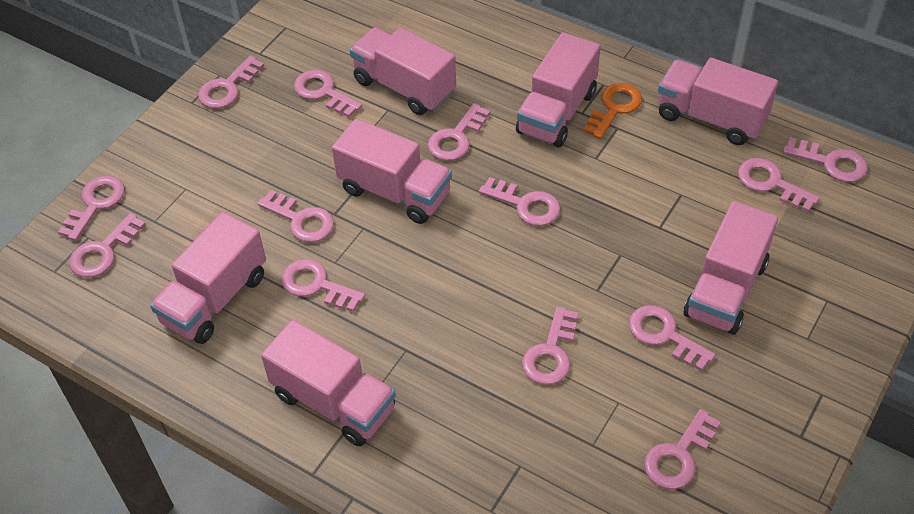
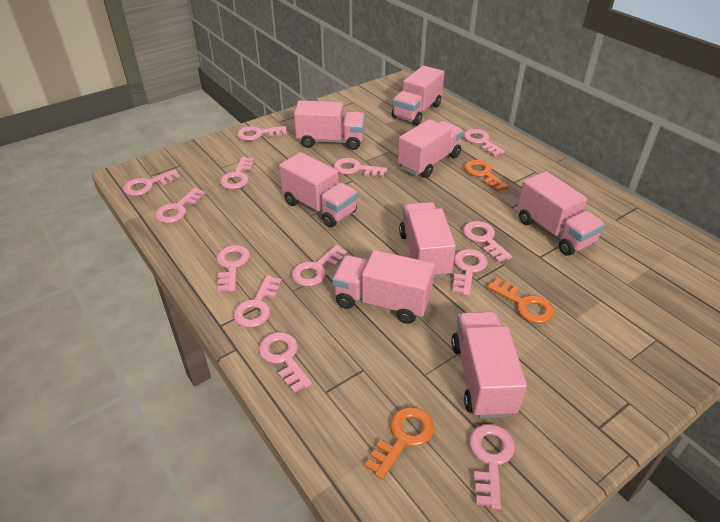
orange key: [583,83,642,139] = 1 -> [365,407,434,480] [464,160,509,191] [487,278,555,323] = 3
pink truck: [150,212,266,344] [261,320,396,446] [332,119,452,224] [350,27,456,115] [516,32,601,148] [658,58,778,145] [684,201,778,334] = 7 -> [279,152,358,227] [294,100,365,150] [332,250,435,324] [392,66,445,125] [398,119,463,178] [399,202,456,279] [451,312,527,418] [517,171,605,256] = 8

